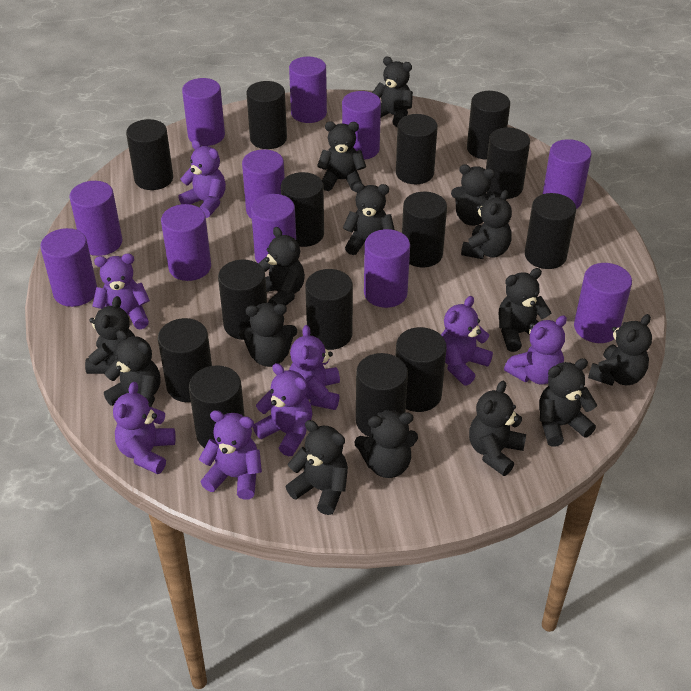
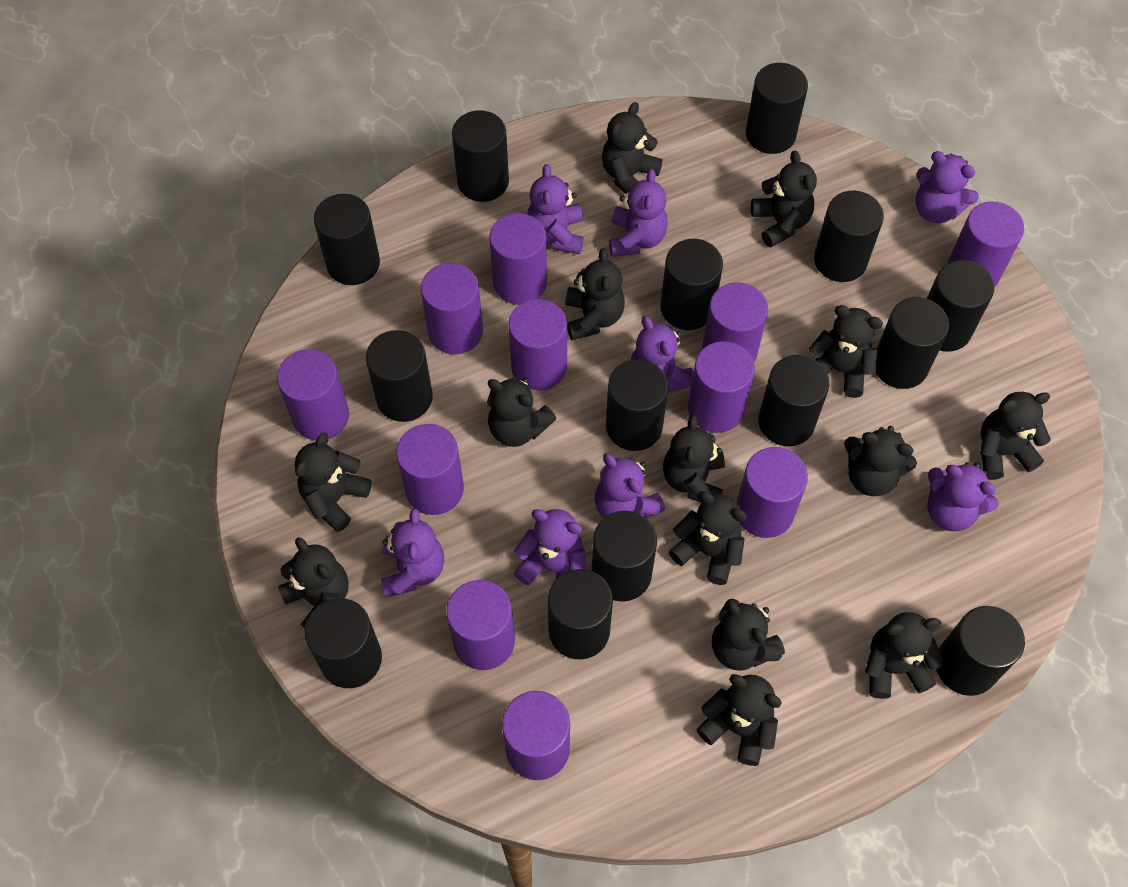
black teddy bear: [85,296,135,374] [104,330,161,406] [239,303,297,367] [258,227,305,306] [286,420,348,515] [317,121,366,191] [343,182,395,255] [354,410,418,478] [372,57,413,127] [451,164,500,226] [461,190,512,259] [469,381,526,476] [499,268,552,352] [539,358,597,447] [588,314,652,386] = 15 -> [278,537,349,628] [295,433,372,532] [487,377,556,447] [565,249,625,340] [602,102,663,194] [663,415,725,503] [669,491,747,585] [696,674,782,766] [712,598,785,671] [751,150,817,248] [808,305,883,398] [844,426,917,496] [865,612,944,699] [980,392,1051,480] = 14

